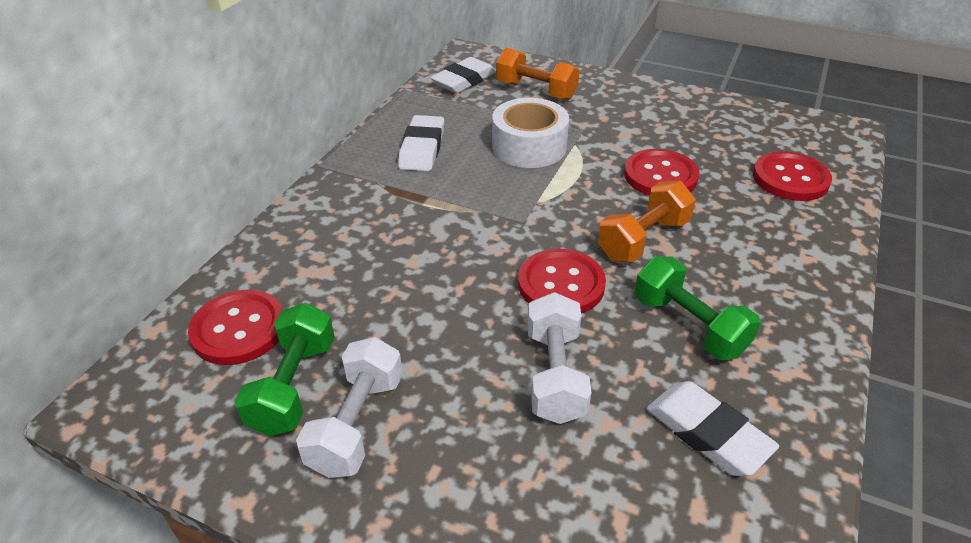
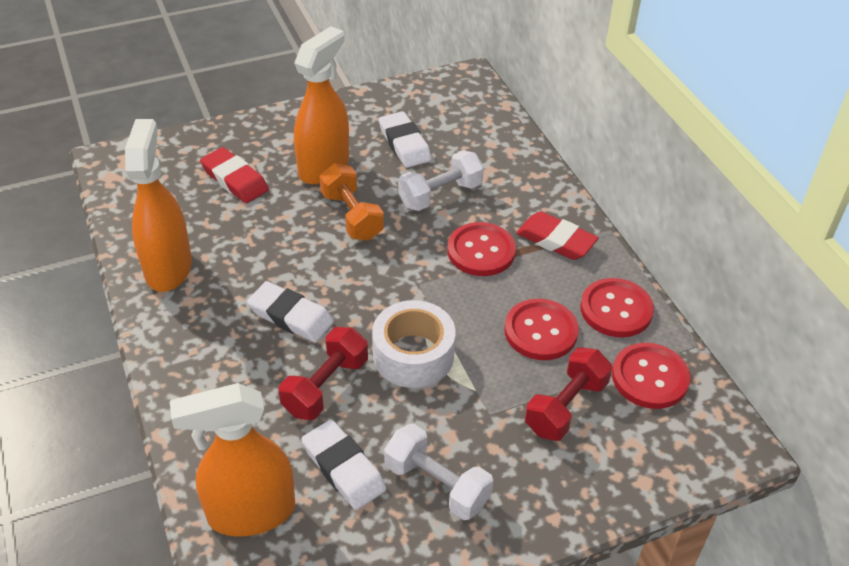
green dumbbell: [235,303,335,436] [635,256,761,360] = 2 -> none = 0
orange dumbbell: [496,48,580,100] [598,181,696,262] = 2 -> [319,163,384,240] = 1
orange spray bottle: none = 0 -> [125,119,192,292] [170,383,295,536] [294,26,349,185] = 3
red dumbbell: none = 0 -> [279,327,368,420] [525,347,613,441] = 2
red eraser: none = 0 -> [200,147,269,203] [516,211,599,260] = 2

